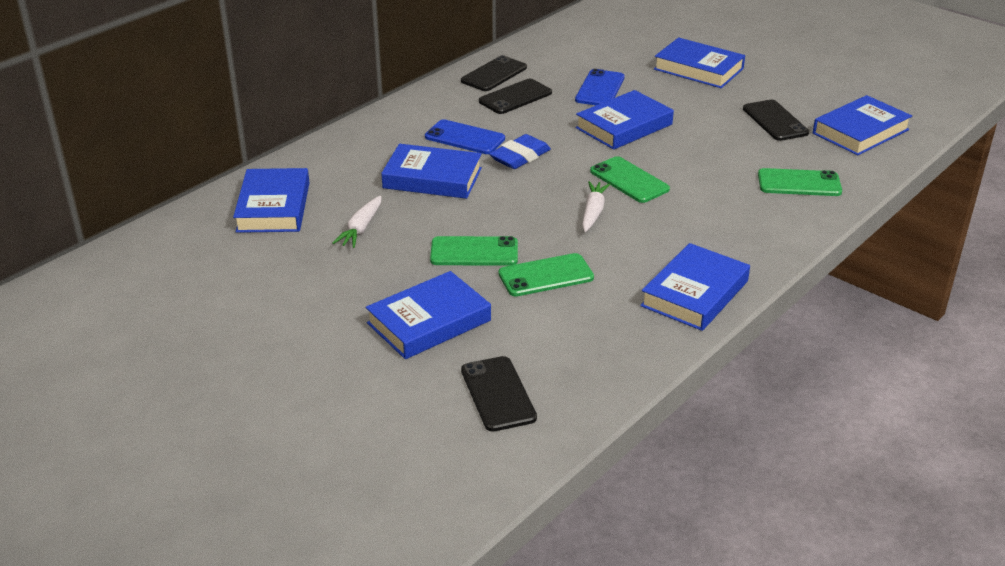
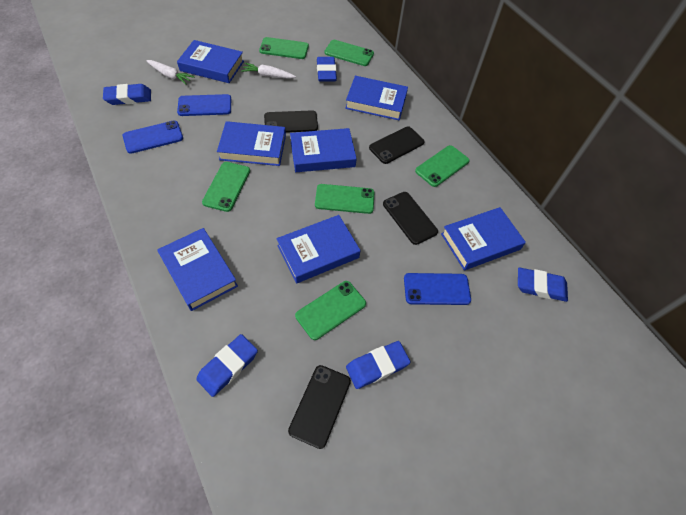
blue eraser: [489,134,551,169] = 1 -> [103,84,151,105] [196,334,258,397] [317,57,337,82] [346,341,410,389] [518,267,568,302] = 5
blue phone: [425,119,505,154] [575,69,625,105] = 2 -> [123,121,183,154] [177,94,231,116] [404,273,471,305] = 3
green phone: [430,236,518,266] [498,253,594,297] [590,156,670,203] [758,168,842,196] = 4 -> [202,162,250,212] [259,37,309,59] [295,281,366,340] [315,184,374,214] [324,40,374,66] [415,145,470,187] = 6

